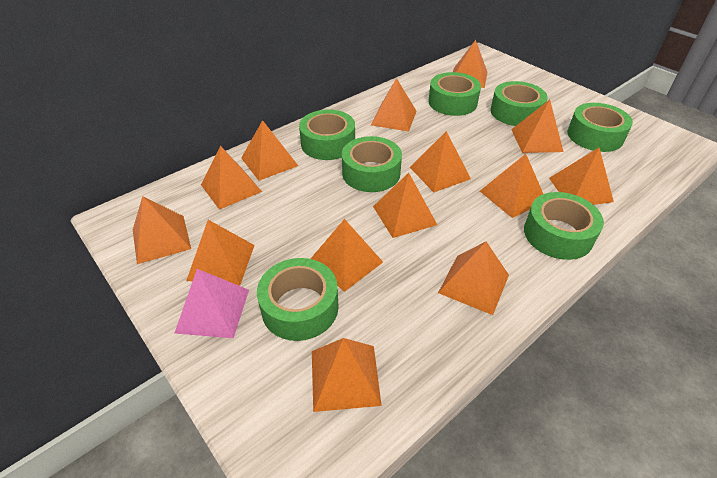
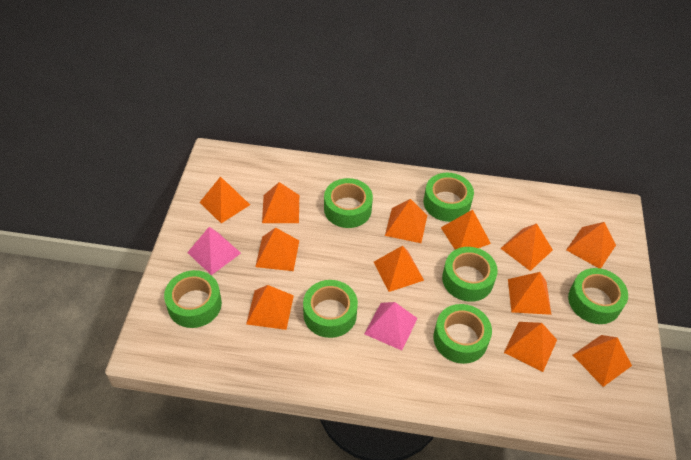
orange pyramid: [133,196,191,264] [186,220,255,286] [201,146,262,210] [241,120,298,181] [311,219,383,292] [312,338,382,412] [371,78,417,131] [373,173,437,238] [410,131,471,192] [438,242,509,315] [453,40,487,88] [480,154,543,218] [511,100,564,153] [549,148,614,205] = 14 -> [200,176,250,223] [246,285,294,330] [255,228,299,271] [262,182,299,223] [374,246,424,292] [385,199,427,243] [441,210,491,250] [500,223,553,271] [504,322,557,372] [508,272,551,315] [566,222,616,268] [573,335,632,387] = 12
pink pyramid: [175,269,249,338] = 1 -> [187,227,241,275] [364,302,418,351] = 2

